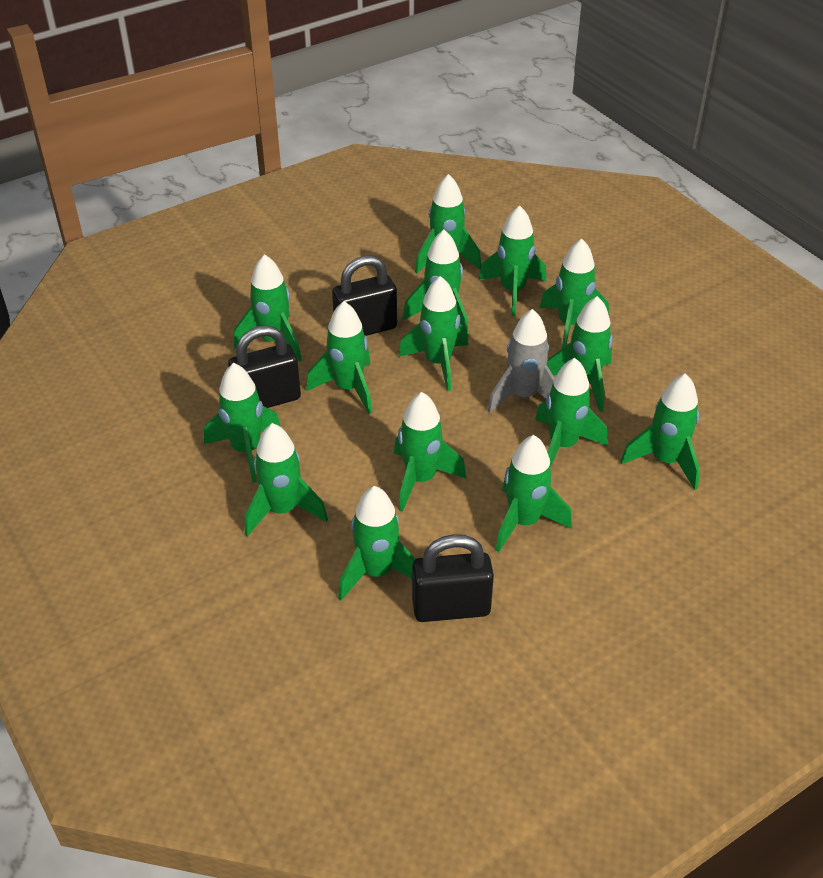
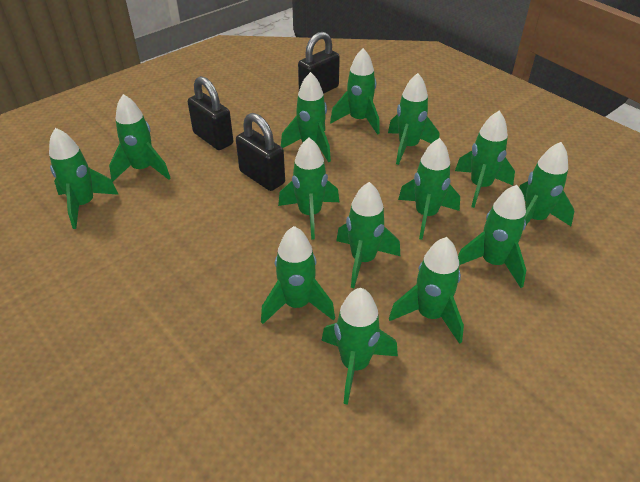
green rocket: [204,363,281,483] [234,254,302,361] [245,423,328,537] [306,301,372,414] [338,486,415,600] [394,392,467,511] [398,276,468,391] [402,230,469,336] [415,174,481,273] [479,205,546,316] [495,435,572,552] [535,358,607,467] [540,239,609,348] [547,296,613,412] [620,373,700,490] = 15 -> [49,128,119,229] [109,94,170,182] [261,226,335,324] [278,137,339,240] [281,72,331,162] [321,288,398,405] [330,48,380,135] [336,182,400,288] [388,73,439,165] [389,237,464,344] [398,138,460,240] [455,111,515,208] [458,185,526,288] [519,142,574,226] = 14
grey rocket: [488,309,554,413] = 1 -> none = 0

